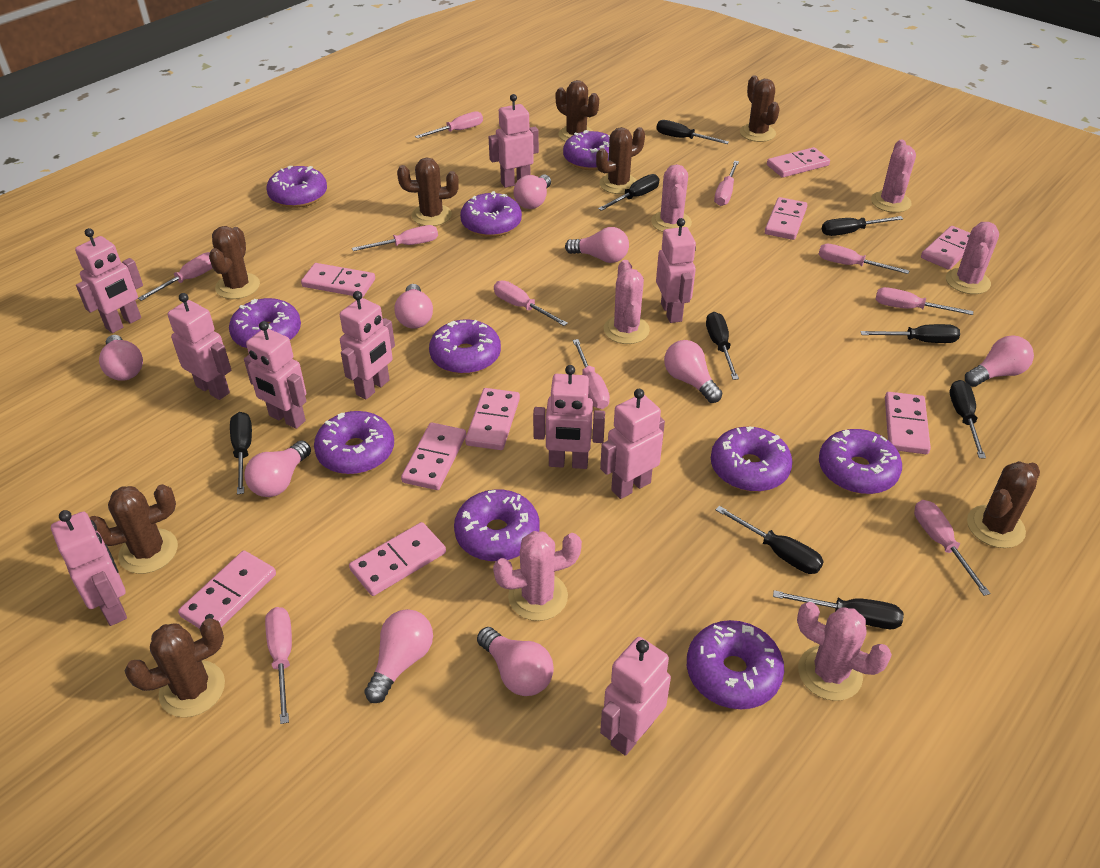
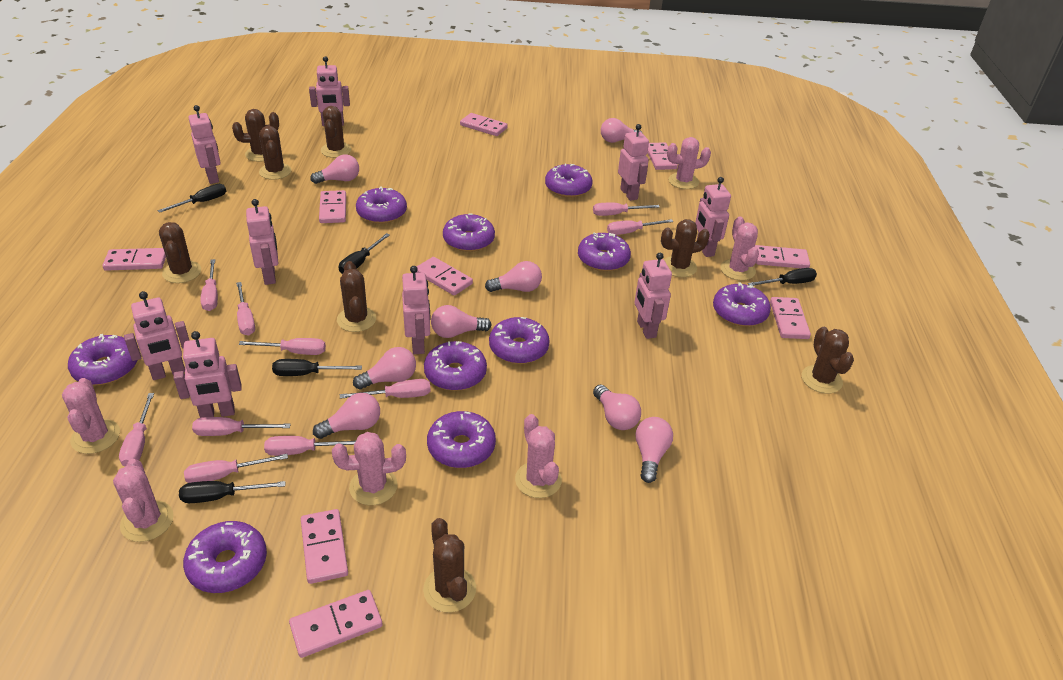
black screwdriver: [230,412,252,494] [598,174,659,211] [656,120,729,144] [706,312,739,380] [716,506,824,574] [773,590,904,629] [822,216,903,236] [860,324,960,343] [950,380,986,459] = 9 -> [158,184,226,213] [179,481,286,503] [272,359,362,376] [339,233,390,274] [748,268,817,286] = 5
pink light bulb: [99,335,143,381] [244,440,311,497] [364,609,433,703] [394,284,433,329] [477,627,554,696] [514,175,551,209] [565,227,629,263] [664,340,722,403] [965,335,1034,387] = 9 -> [310,154,359,184] [313,393,380,439] [353,347,416,390] [431,305,491,338] [485,261,542,292] [593,385,641,430] [601,118,643,143] [635,417,673,483] = 8
pink robot: [51,510,127,626] [75,228,143,333] [168,293,231,400] [244,321,306,429] [340,291,395,400] [489,94,539,188] [533,365,605,469] [600,389,665,499] [600,637,671,756] [656,218,696,323] = 10 -> [124,291,190,380] [174,331,242,418] [188,105,221,184] [246,199,278,285] [309,56,350,126] [402,266,431,354] [618,124,649,201] [634,253,672,339] [695,177,731,257] = 9

